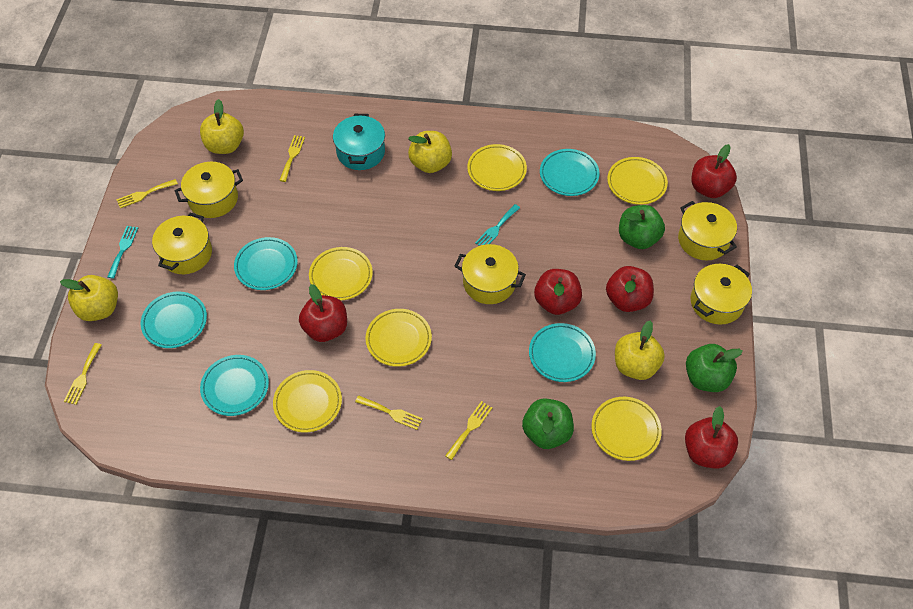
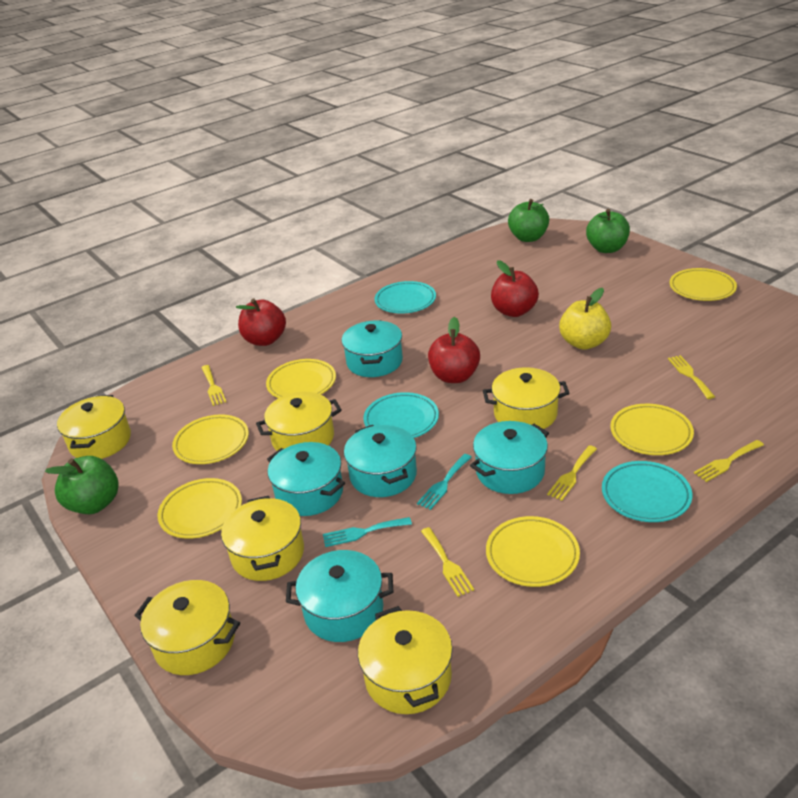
red apple: [299,284,347,342] [534,269,582,315] [606,266,654,312] [685,406,738,469] [691,144,737,198] = 5 -> [236,299,286,346] [428,317,480,383] [491,260,539,317] = 3
turquoise plate: [141,292,207,348] [200,355,269,416] [234,237,298,290] [529,323,596,382] [540,149,599,196] = 5 -> [363,392,439,438] [374,281,436,314] [602,461,692,522] = 3
turquoise pot: [333,114,385,170] = 1 -> [267,442,345,516] [286,550,393,642] [342,320,403,377] [344,425,417,497] [470,421,549,494] = 5
yellow apple: [60,275,118,321] [200,99,244,154] [408,131,452,173] [615,320,665,380] = 4 -> [559,288,611,350] = 1
yellow pot: [152,213,212,274] [174,162,243,218] [455,244,526,304] [678,201,737,261] [691,264,752,325] = 5 -> [57,395,131,459] [134,580,240,675] [221,496,304,581] [256,392,342,451] [358,606,453,714] [483,367,570,429] = 6

